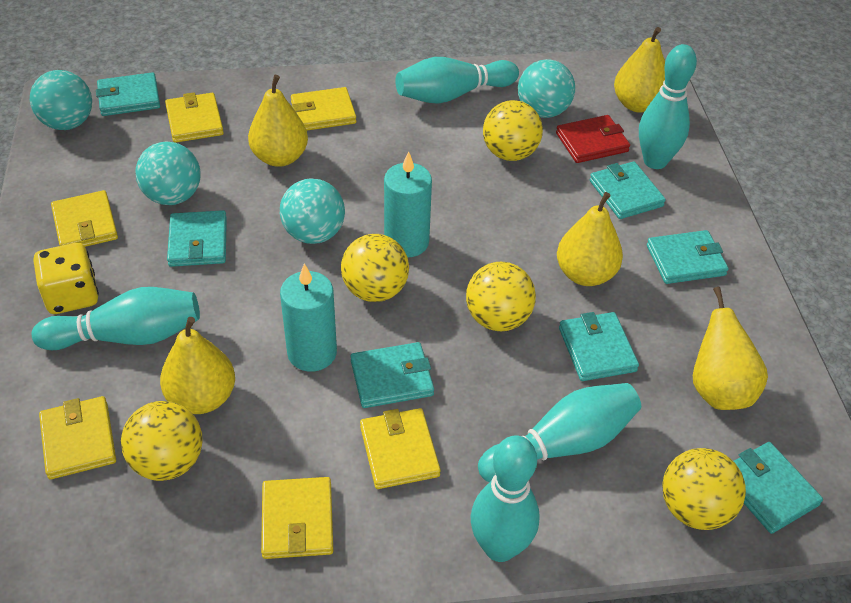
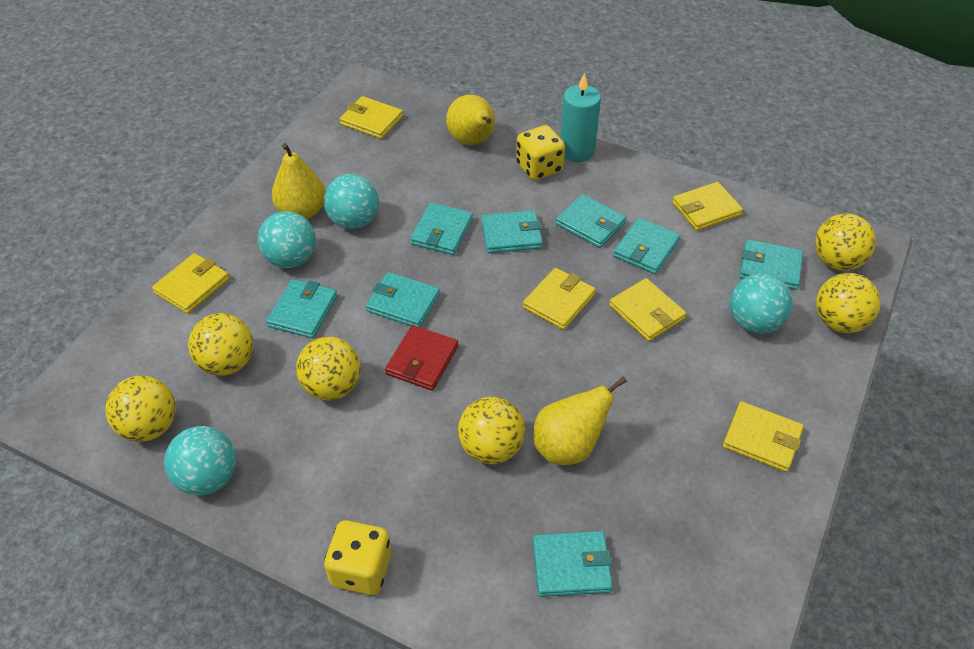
turquoise bowling pin: [32,287,200,350] [395,57,519,104] [471,436,540,562] [478,383,641,482] [639,44,697,169] = 5 -> none = 0
turquoise candle: [280,264,337,372] [384,151,432,257] = 2 -> [560,72,601,162] = 1
turquoise wallet: [96,72,160,116] [167,210,227,267] [351,342,434,408] [559,312,639,381] [590,161,666,219] [647,230,729,284] [734,442,823,534] = 7 -> [266,279,337,338] [366,272,440,327] [410,203,473,255] [481,210,543,253] [533,531,613,597] [556,194,626,248] [613,218,680,274] [739,239,803,290] = 8
yellow ball: [121,401,203,481] [341,234,409,302] [466,262,536,331] [483,100,543,161] [662,448,746,530] = 5 -> [105,376,176,442] [188,313,253,376] [296,337,361,401] [458,397,525,464] [815,213,876,271] [816,273,881,333] = 6
yellow dice: [34,243,99,314] = 1 -> [324,520,391,595] [516,125,565,180] = 2
yellow pear: [160,317,235,414] [248,75,308,167] [557,192,623,286] [614,27,665,113] [693,287,768,410] = 5 -> [272,143,325,219] [446,95,495,145] [533,376,627,465] = 3

